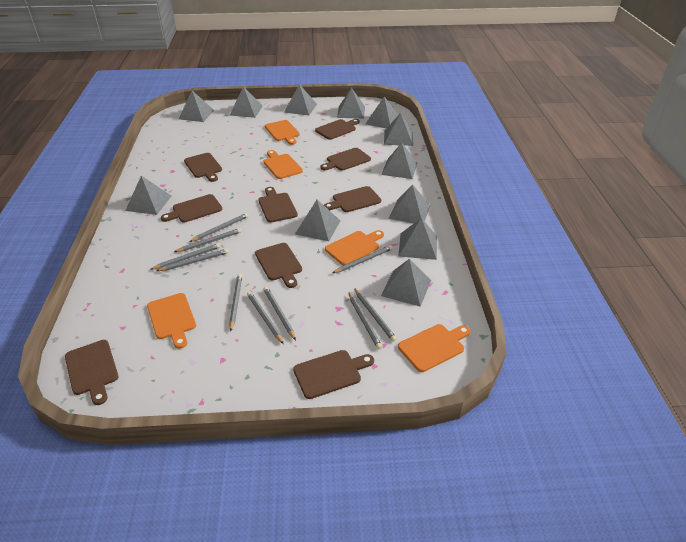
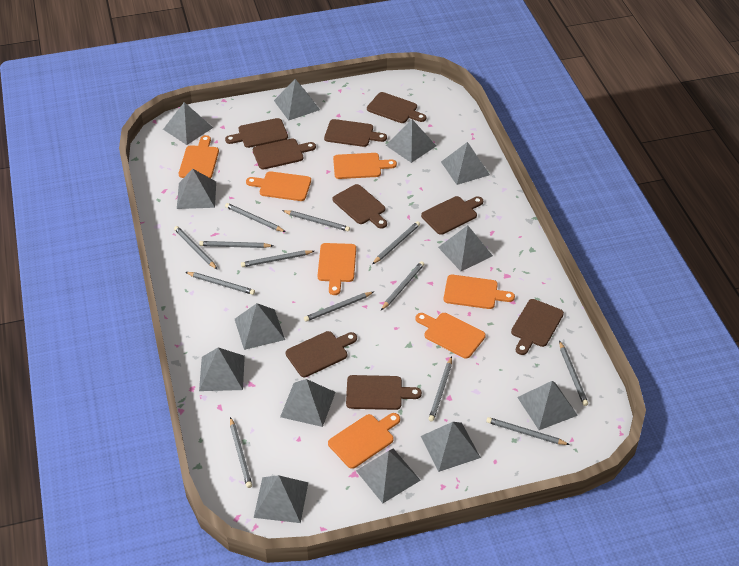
grey pencil: [150,243,220,270] [156,249,229,271] [174,228,241,252] [189,213,249,242] [229,274,242,331] [247,291,284,344] [263,286,296,340] [332,245,393,273] [349,292,382,349] [354,288,397,342] = 10 -> [174,226,218,270] [185,272,255,295] [199,241,273,248] [225,203,285,232] [230,417,252,488] [241,250,314,267] [282,210,350,231] [304,292,373,322] [372,221,420,264] [381,261,424,310] [428,356,452,422] [486,417,570,445] [559,341,588,406] = 13
grey pyramid: [125,176,171,215] [179,91,214,122] [230,86,263,118] [284,84,317,116] [295,200,340,241] [337,88,365,119] [366,97,398,129] [381,143,417,179] [381,259,431,307] [384,113,413,146] [389,184,430,224] [398,218,437,260] = 12 -> [163,102,213,145] [177,169,216,209] [199,347,245,391] [235,303,285,350] [254,475,308,523] [274,79,320,121] [280,379,335,427] [356,448,421,503] [386,120,436,163] [421,422,481,472] [438,225,493,271] [441,142,490,185] [517,381,578,430] = 13
orange cutting board: [147,293,196,349] [264,150,303,179] [265,120,300,145] [325,230,384,265] [398,324,471,372] = 5 -> [179,135,219,178] [246,171,311,201] [317,243,356,295] [328,413,400,469] [333,153,397,179] [416,313,486,358] [444,275,515,309] = 7

